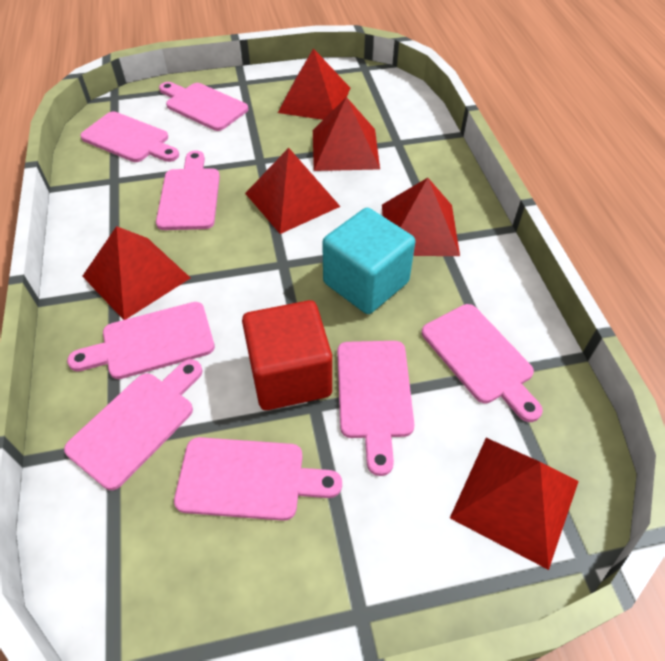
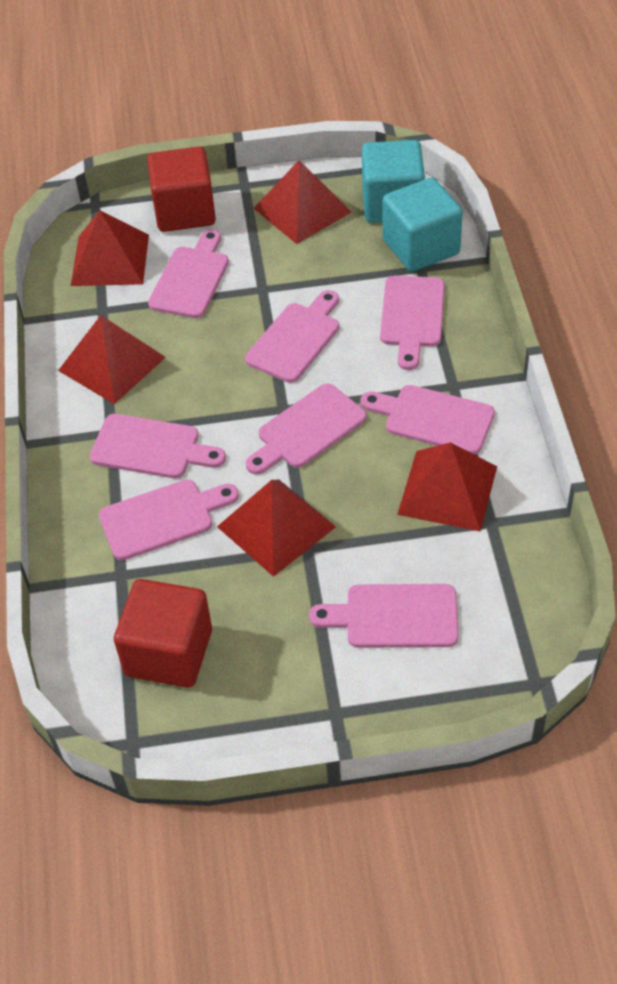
red cube: [242,300,332,410] = 1 -> [114,579,212,688] [147,146,216,232] = 2
red pyramid: [82,226,190,320] [245,148,341,234] [278,48,350,120] [313,97,380,171] [382,178,460,256] [450,438,579,570] = 6 -> [58,315,166,404] [71,210,149,286] [217,480,336,577] [253,160,351,244] [397,442,497,532] = 5
turquoise cube: [322,208,415,314] = 1 -> [362,140,425,223] [383,177,463,272] = 2

